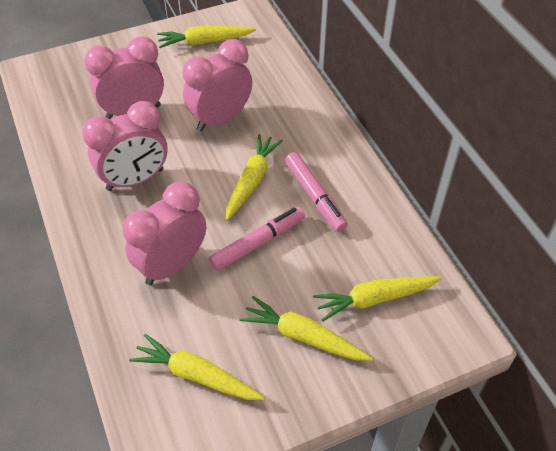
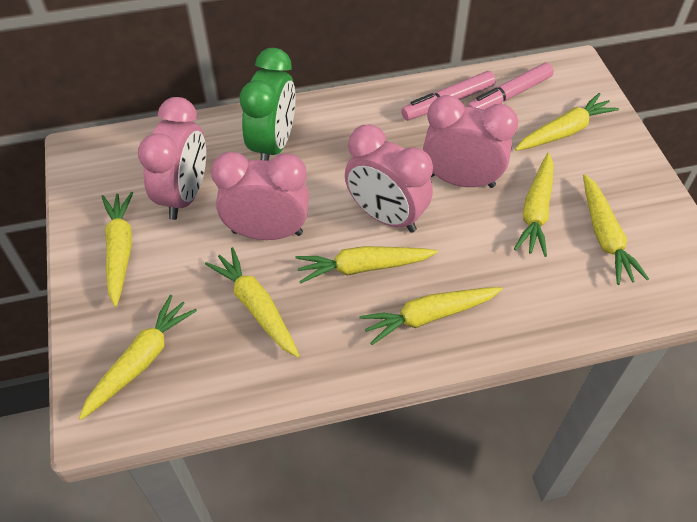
green clock: none = 0 -> [240,48,296,161] = 1
yellow carrot: [129,334,265,400] [157,25,256,48] [226,134,283,221] [240,296,373,361] [313,276,442,321] = 5 -> [79,295,197,420] [101,192,133,307] [205,247,300,358] [295,246,438,284] [360,287,503,345] [514,153,554,257] [515,93,619,151] [583,174,649,285] = 8

